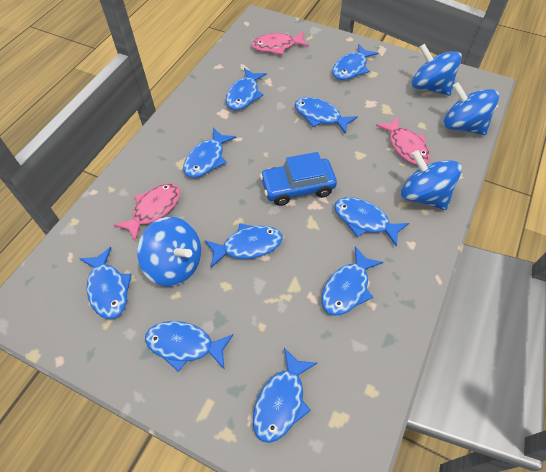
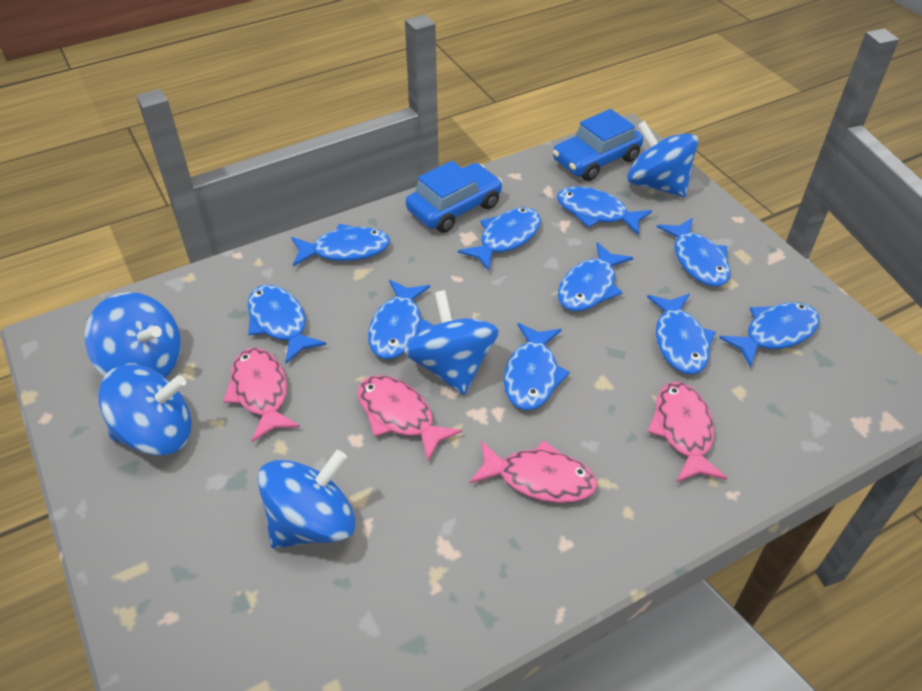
blue car: [260,152,337,206] = 1 -> [406,161,502,233] [553,109,643,181] = 2
blue spinning top: [137,217,201,286] [401,150,462,210] [411,44,462,96] [444,82,499,135] = 4 -> [85,292,181,377] [98,365,192,456] [258,450,355,549] [404,290,499,395] [627,121,699,197] = 5
pink fish: [114,183,180,242] [252,31,309,55] [376,116,430,165] = 3 -> [223,348,300,442] [358,375,462,461] [469,440,597,503] [648,382,727,482] = 4

